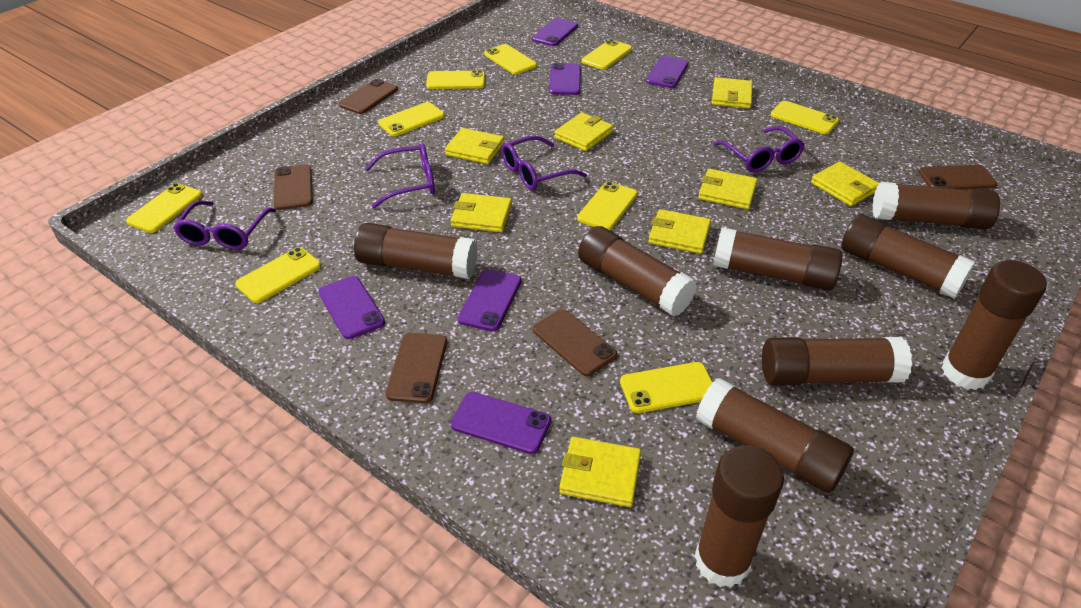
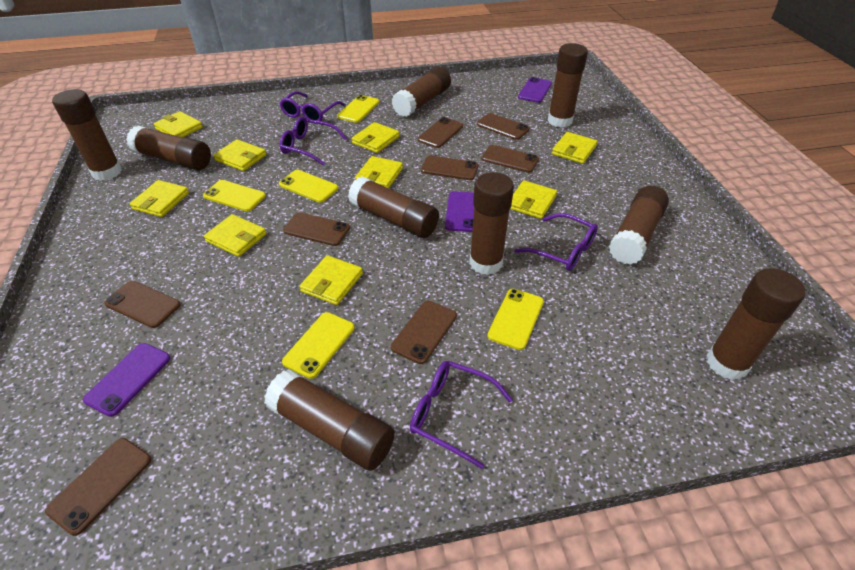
brown phone: [274,164,313,210] [339,79,398,114] [386,333,447,403] [533,309,617,376] [918,164,997,190] = 5 -> [45,438,151,536] [104,281,181,328] [283,212,350,246] [391,301,457,364] [418,117,463,148] [421,155,479,180] [477,113,530,140] [481,145,539,173] = 8
purple phone: [318,276,385,339] [451,392,551,454] [458,269,522,331] [532,18,578,46] [549,63,581,95] [646,56,689,88] = 6 -> [83,343,170,417] [445,191,474,232] [518,77,552,103] = 3
yellow phone: [126,183,202,233] [235,247,321,303] [378,102,445,136] [426,70,485,89] [484,44,537,74] [577,182,638,230] [582,39,632,70] [620,362,713,413] [770,101,839,134] = 9 -> [203,180,266,211] [279,170,338,203] [282,312,355,379] [337,95,380,123] [487,289,544,350] = 5
yellow wallet: [445,128,504,164] [451,193,512,232] [554,112,613,151] [559,437,641,507] [648,209,711,254] [698,169,758,209] [712,77,752,109] [811,162,879,206] = 8 -> [130,180,189,217] [153,111,203,137] [204,214,266,257] [213,139,266,171] [299,255,363,305] [352,122,400,153] [355,156,403,188] [510,180,557,219] [552,132,598,164] = 9

